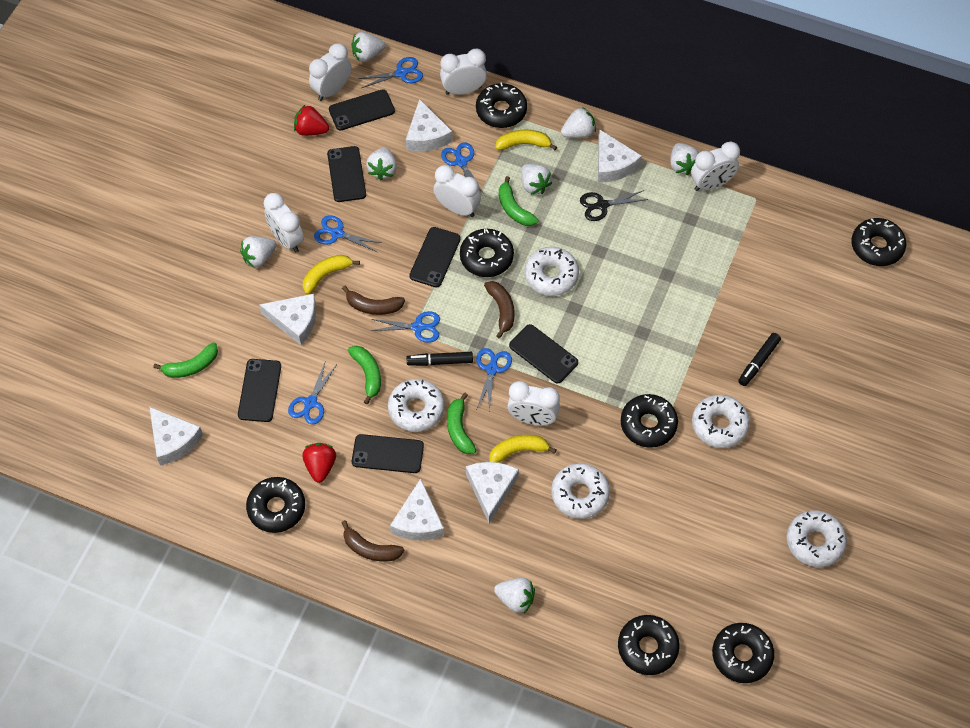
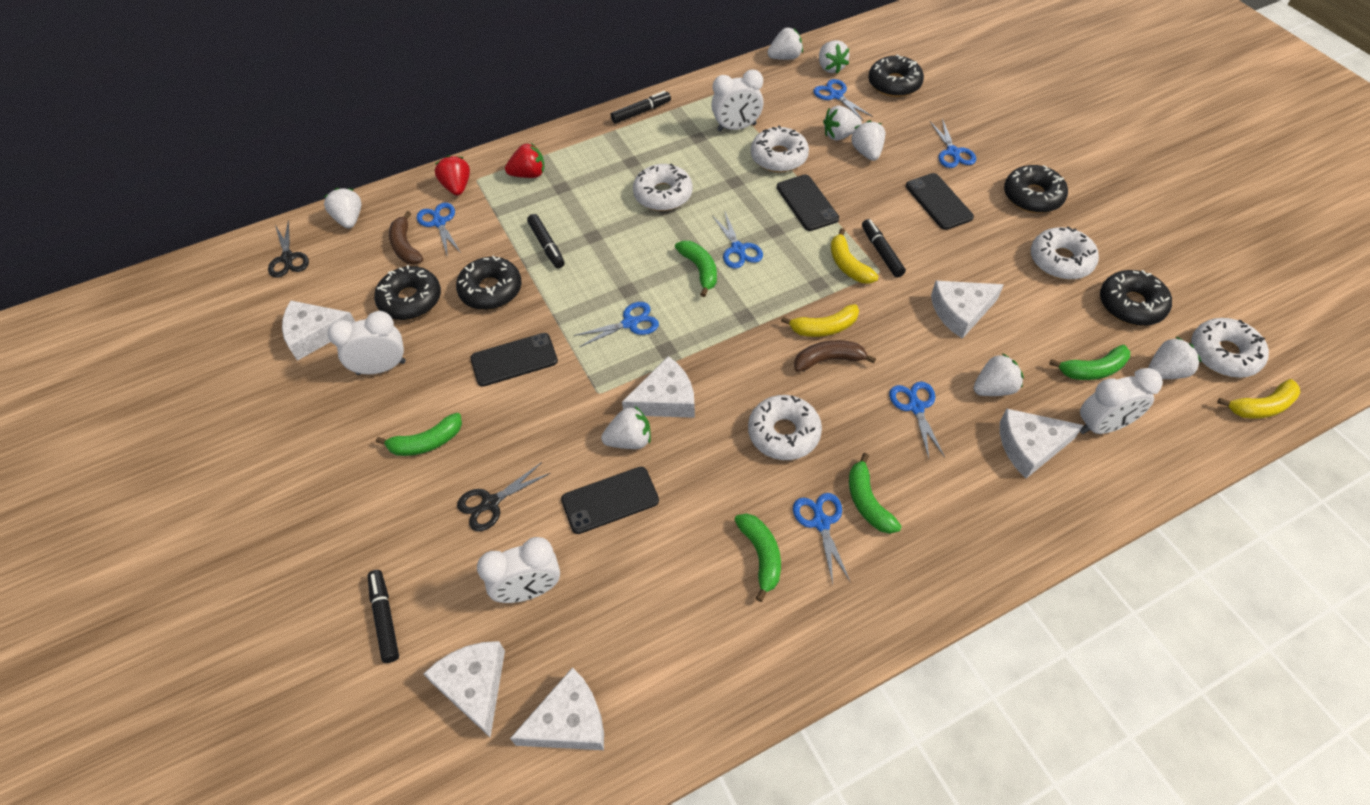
black donut: [246,477,305,533] [460,229,514,277] [476,83,527,128] [618,615,680,675] [621,394,678,448] [712,623,774,683] [851,218,906,266] = 7 -> [374,265,441,320] [456,255,522,310] [868,54,924,97] [1004,165,1068,213] [1100,270,1172,326] = 5
black marker: [407,352,473,366] [738,333,781,386] = 2 -> [368,570,399,663] [527,214,565,268] [611,91,671,123] [862,219,906,277] = 4
black phone: [238,359,281,422] [327,146,366,202] [329,89,395,131] [352,434,424,473] [409,227,461,288] [509,324,578,384] = 6 -> [470,333,558,387] [561,467,659,534] [777,174,839,231] [906,173,974,230] = 4
black scissors: [580,190,648,221] = 1 -> [268,220,309,278] [457,462,550,531] = 2
blue scissors: [288,360,336,424] [314,215,381,252] [358,57,423,88] [370,311,440,343] [441,142,484,194] [476,348,512,410] = 6 -> [417,202,461,257] [574,302,659,347] [712,212,763,268] [793,493,850,584] [813,79,873,120] [889,381,945,458] [930,119,976,168] = 7
brown banana: [341,520,404,562] [342,285,405,315] [484,281,515,339] = 3 -> [389,211,423,264] [794,340,876,372] = 2
green banana: [153,342,218,378] [348,346,381,404] [447,393,476,454] [499,176,538,226] = 4 -> [376,413,462,456] [675,241,717,297] [734,513,781,602] [849,453,902,534] [1049,345,1130,380] = 5
white clock: [263,193,304,253] [309,43,351,101] [434,165,481,217] [440,49,487,95] [507,381,560,426] [691,142,740,191] = 6 -> [328,311,406,375] [477,537,560,603] [711,70,763,132] [1080,368,1163,434] = 4
white strawberry: [240,236,276,268] [351,32,386,62] [366,147,397,180] [494,578,535,613] [521,164,552,195] [561,107,596,138] [670,143,699,176] = 7 -> [324,188,361,228] [601,406,651,449] [767,28,803,60] [819,40,850,74] [823,105,862,140] [851,120,885,161] [974,353,1024,396] [1148,337,1201,379] = 8

